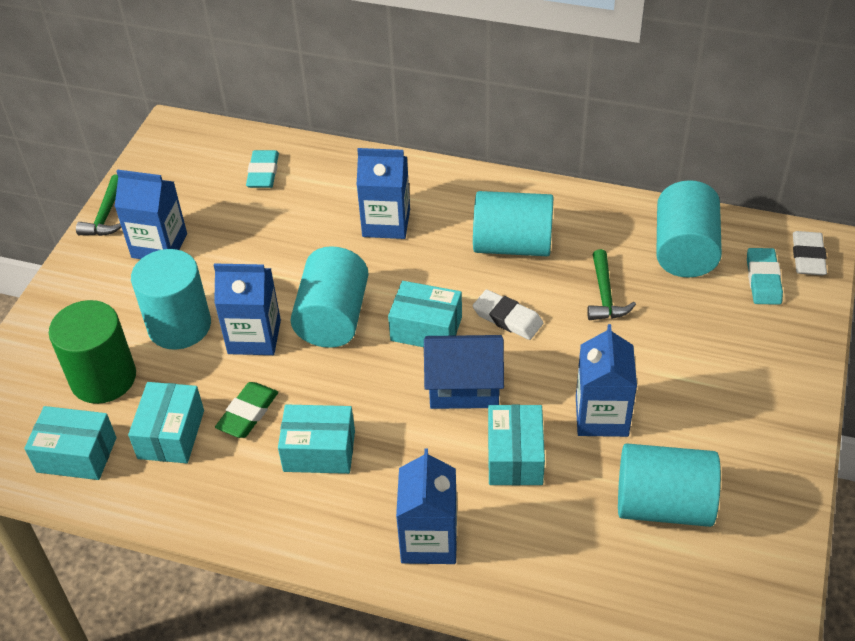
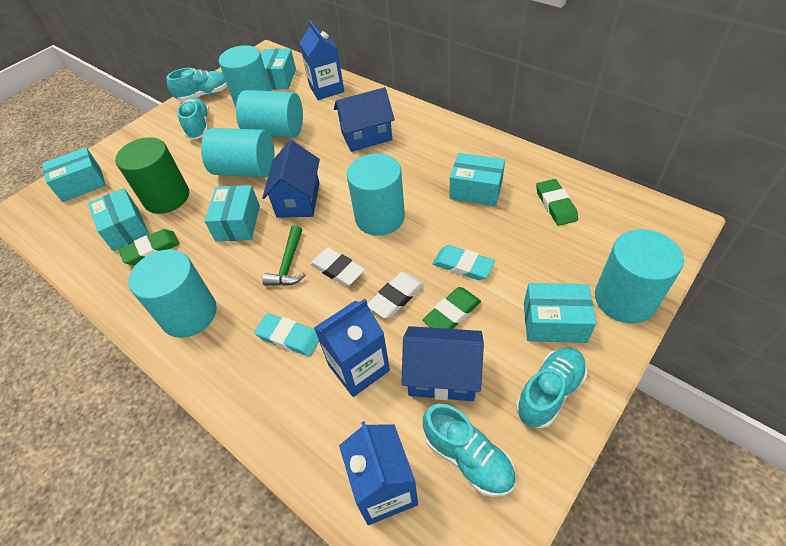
blue carton: [114,170,187,259] [214,263,281,355] [357,148,410,239] [396,448,457,564] [576,324,637,437] = 5 -> [300,21,344,100] [314,299,390,397] [339,421,418,525] = 3
blue house: [424,335,504,409] = 1 -> [262,140,320,218] [334,87,395,152] [401,326,484,401] = 3
green eraser: [215,382,278,438] = 1 -> [118,229,179,265] [422,287,481,329] [536,179,578,226] = 3
green hammer: [76,174,122,236] [587,249,636,320] = 2 -> [262,225,306,286] = 1
turquoise box: [24,406,116,480] [128,382,204,463] [278,404,355,474] [388,281,462,347] [488,404,545,486] = 5 -> [42,147,106,202] [88,188,149,251] [204,185,260,241] [261,48,296,90] [449,153,505,206] [524,283,596,343] = 6
turquoise cylinder: [131,249,211,350] [290,246,369,348] [473,191,553,256] [618,443,721,527] [656,180,722,278] = 5 -> [129,249,217,338] [201,128,275,177] [219,45,271,107] [236,90,303,138] [347,154,405,236] [595,229,684,324] = 6
turquoise shoe: none = 0 -> [166,68,227,101] [177,98,209,139] [423,404,516,497] [516,348,587,428] = 4

